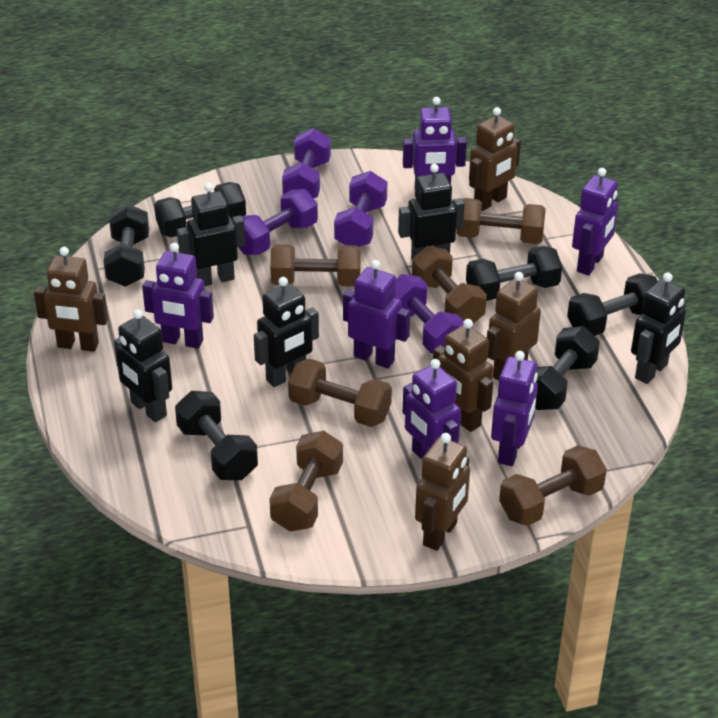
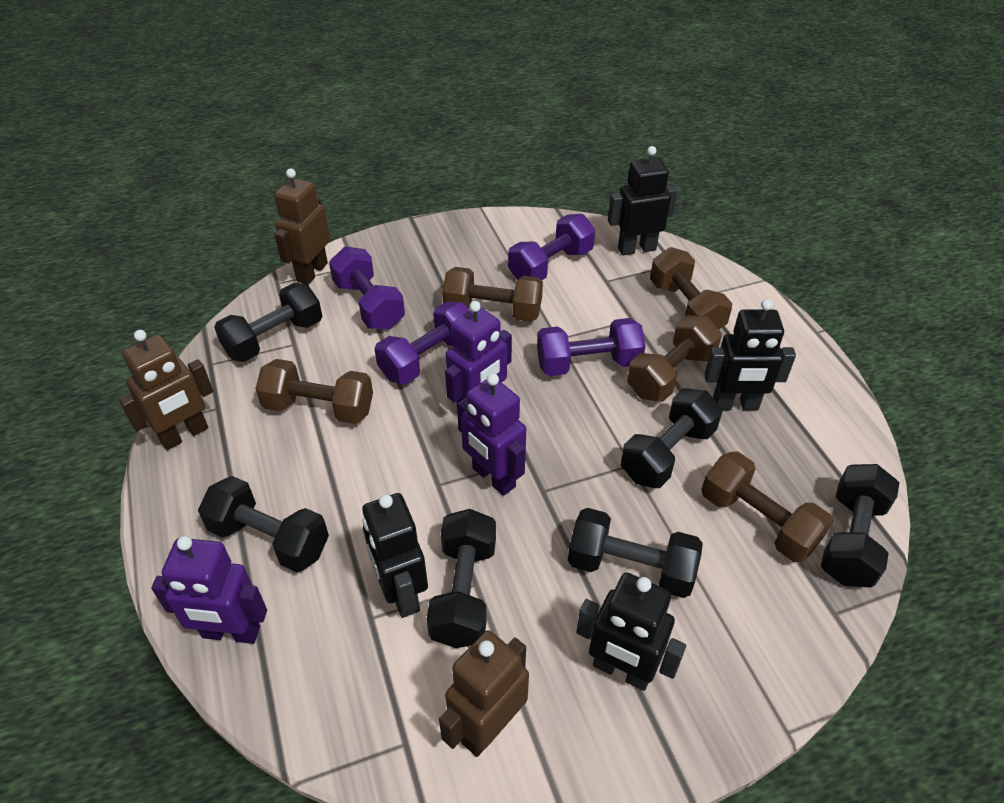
black robot: [114,309,172,422] [177,183,245,286] [254,277,319,387] [398,164,465,260] [631,272,686,384] = 5 -> [362,493,428,618] [576,573,686,691] [608,146,678,256] [704,299,796,410] = 4
brown dumbbell: [269,431,343,531] [270,244,361,286] [288,359,392,427] [412,246,487,324] [456,198,546,244] [499,445,607,526] = 6 -> [256,359,373,424] [442,267,543,322] [627,315,722,402] [650,247,732,329] [701,452,833,562] = 5
brown robot: [34,247,108,352] [415,433,470,551] [433,319,493,432] [469,107,521,211] [487,272,541,380] = 5 -> [118,330,213,450] [274,168,330,285] [439,630,529,757] = 3
purple robot: [142,243,214,349] [343,260,410,369] [403,97,467,184] [403,359,461,459] [491,351,538,466] [572,168,618,275] = 6 -> [151,536,267,644] [445,301,512,403] [457,373,526,496] = 3

